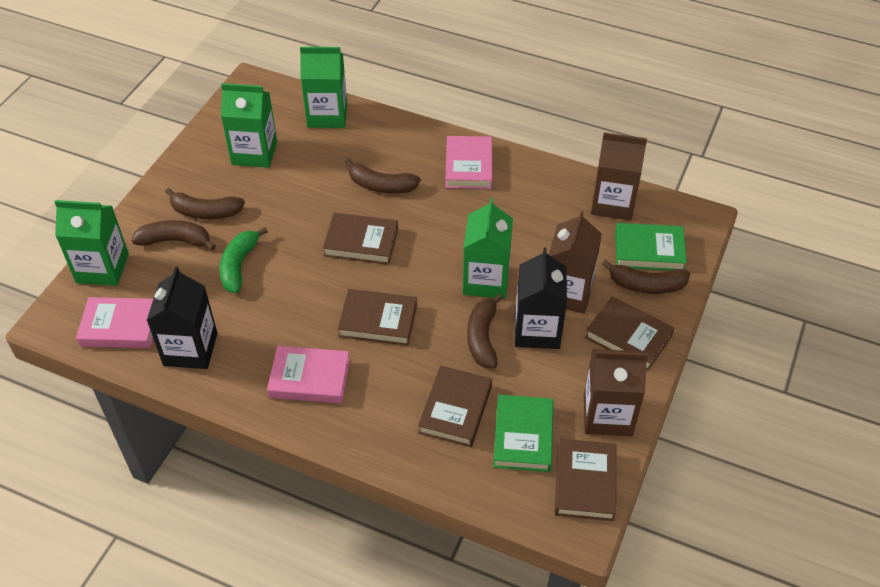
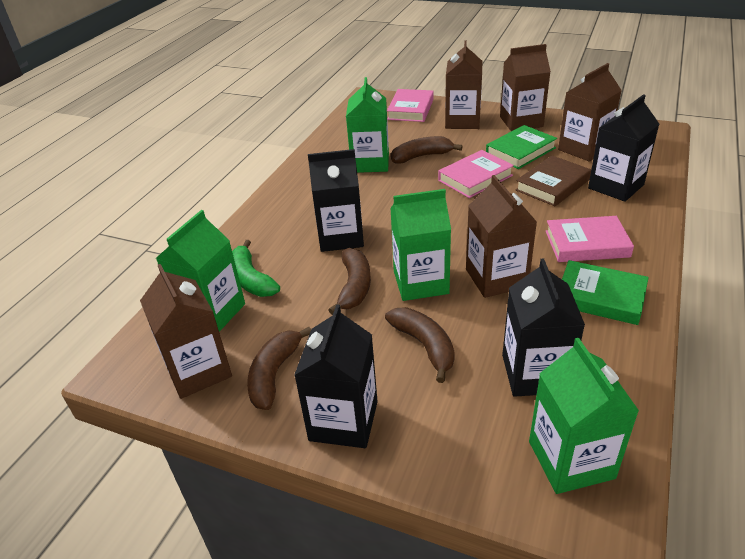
black carton: [146,267,217,369] [515,248,567,349] = 2 -> [294,304,378,448] [308,149,364,252] [502,258,585,397] [588,94,659,202] = 4
brown banana: [131,220,216,250] [165,188,245,219] [345,158,421,194] [467,294,503,368] [602,260,690,294] = 5 -> [247,327,311,410] [328,248,371,315] [385,307,455,383] [391,136,463,164] = 4
brown book: [323,213,398,265] [338,289,417,346] [418,366,492,447] [555,439,616,521] [585,296,674,371] = 5 -> [516,155,591,206] = 1
brown carton: [548,211,602,314] [584,349,648,436] [591,133,647,221] = 3 -> [140,264,232,399] [445,41,482,129] [466,175,537,298] [500,44,551,131] [558,63,622,162] = 5

